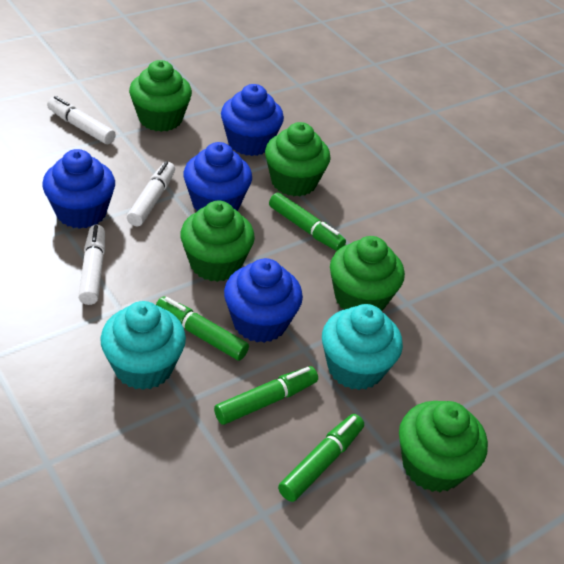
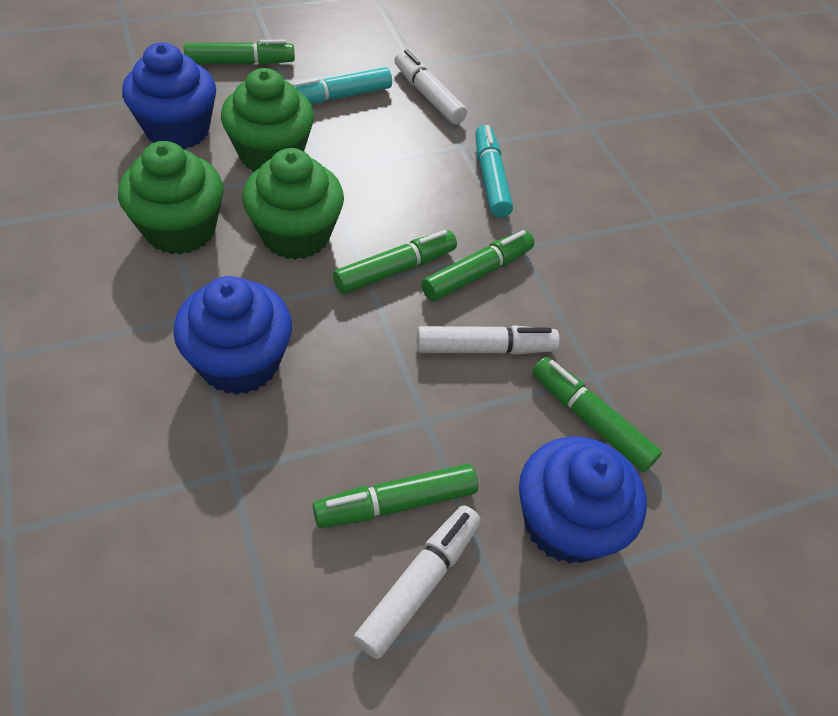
blue cupcake: [42,149,115,229] [183,142,252,211] [221,84,284,156] [224,258,303,343] = 4 -> [122,42,216,149] [173,276,292,395] [519,437,647,564] = 3
green cupcake: [129,60,192,132] [180,201,255,282] [265,122,331,196] [330,236,405,311] [399,401,488,492] = 5 -> [118,141,224,255] [221,68,314,172] [242,148,344,260] = 3
green marker: [156,297,249,361] [214,366,318,425] [269,192,346,251] [278,414,364,502] = 4 -> [184,40,295,65] [313,464,478,528] [333,230,457,294] [421,230,534,301] [532,357,662,472] = 5
turquoise cupcake: [100,301,186,390] [322,304,403,390] = 2 -> none = 0
turquoise marker: none = 0 -> [293,67,392,104] [475,125,513,218] = 2

